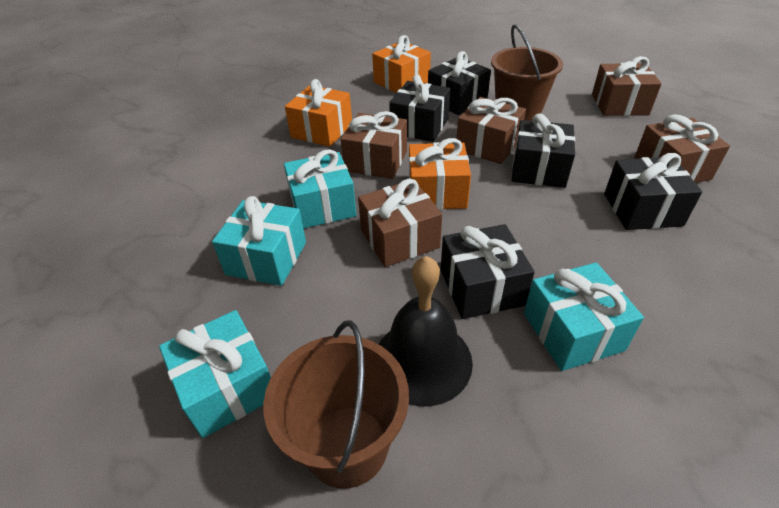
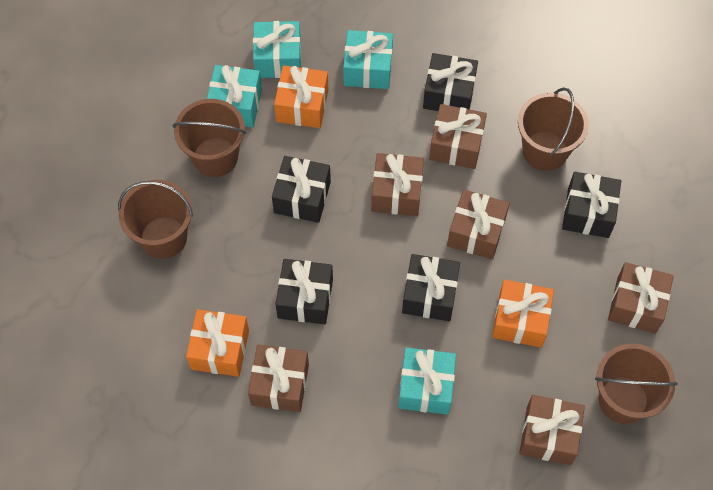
black bell: [379,256,473,406] = 1 -> none = 0
brown bucket: [263,320,409,489] [491,25,563,121] = 2 -> [118,180,193,259] [173,99,246,177] [518,87,589,171] [595,344,678,424] = 4
brown gift: [341,111,407,179] [358,179,442,267] [456,97,526,164] [592,56,662,116] [634,114,730,183] = 5 -> [248,344,309,412] [371,153,424,216] [429,104,487,169] [447,189,510,260] [519,395,585,465] [608,262,674,333] = 6

